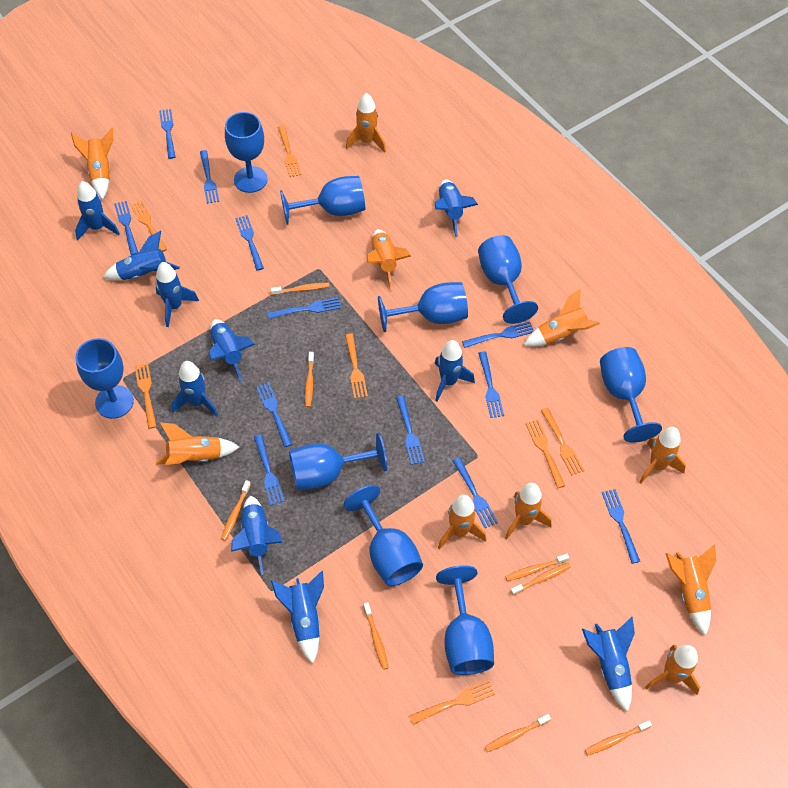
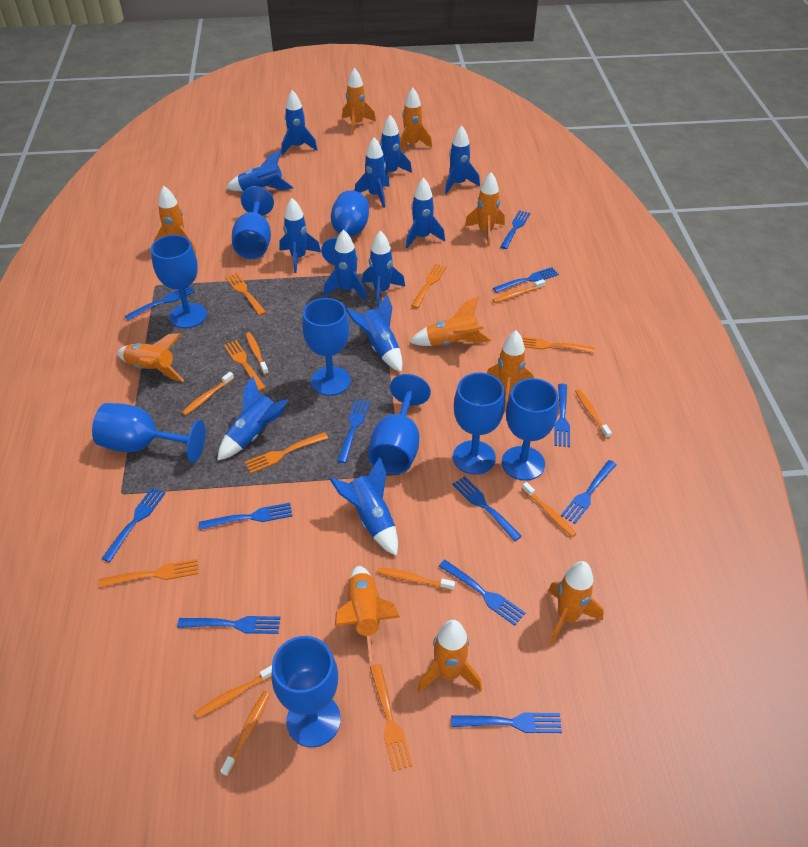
blue rocket: [75,181,120,240] [102,231,180,280] [156,262,199,327] [172,361,218,417] [209,319,255,382] [231,496,283,575] [271,571,324,664] [434,340,475,402] [435,179,478,237] [582,617,635,712] = 10 -> [217,376,289,461] [226,150,294,191] [280,198,321,273] [282,90,318,155] [323,229,367,301] [330,457,398,556] [346,294,403,372] [355,137,390,208] [363,231,405,308] [380,115,412,175] [406,178,445,248] [445,126,480,194] = 12

